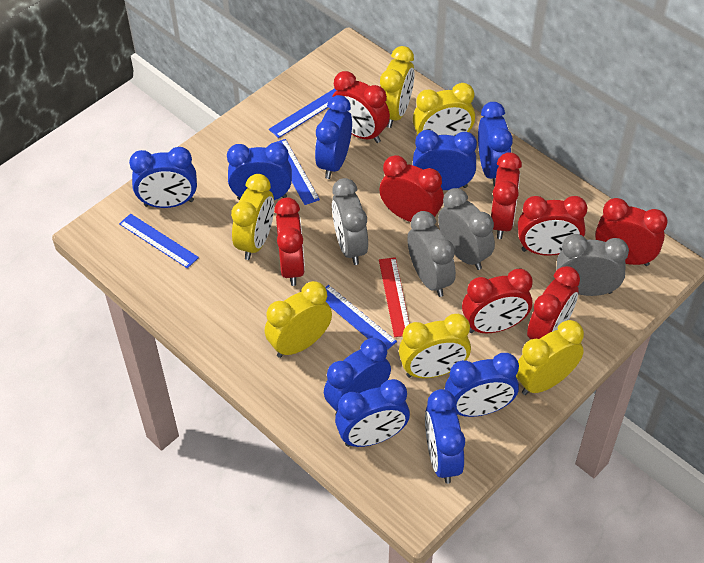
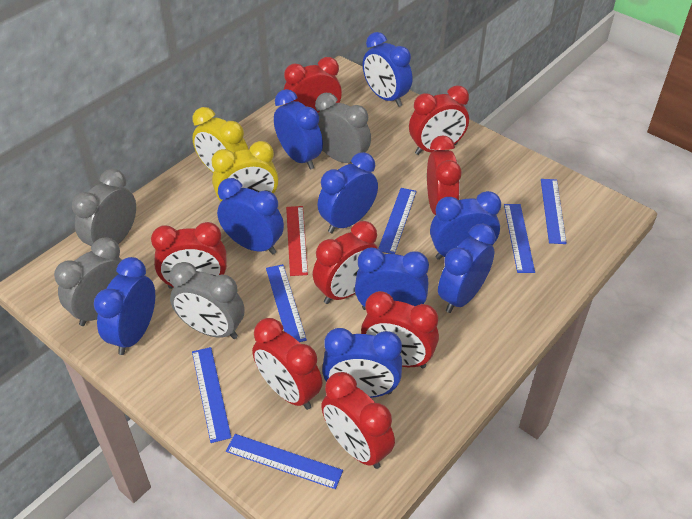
blue ruler: [119,214,199,268] [269,88,337,138] [274,139,320,205] [325,285,397,350] = 4 -> [192,347,232,443] [226,434,343,489] [266,264,307,342] [378,188,417,254] [504,204,535,273] [541,179,567,244] = 6
yellow clock: [231,174,274,260] [265,281,332,358] [380,46,415,128] [399,314,471,378] [413,83,475,136] [516,320,584,395] = 6 -> [192,107,249,172] [212,141,278,202] = 2

